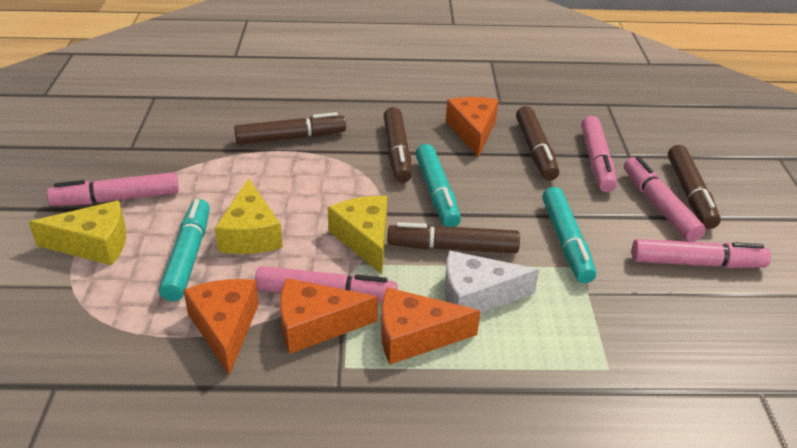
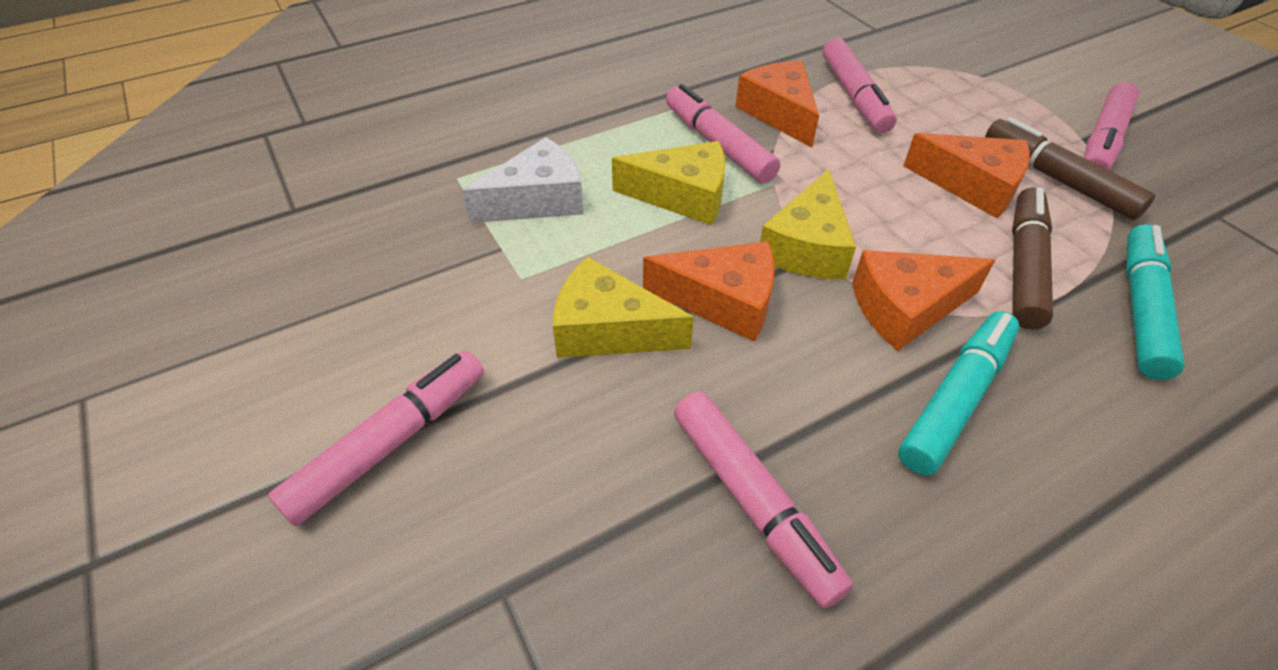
brown marker: [234,112,346,144] [384,107,412,183] [387,222,520,253] [516,106,559,181] [668,145,721,229] = 5 -> [985,117,1156,220] [1012,187,1053,330] = 2
turquoise marker: [159,199,210,301] [415,144,461,227] [542,187,596,283] = 3 -> [898,311,1019,476] [1126,224,1185,380] = 2

